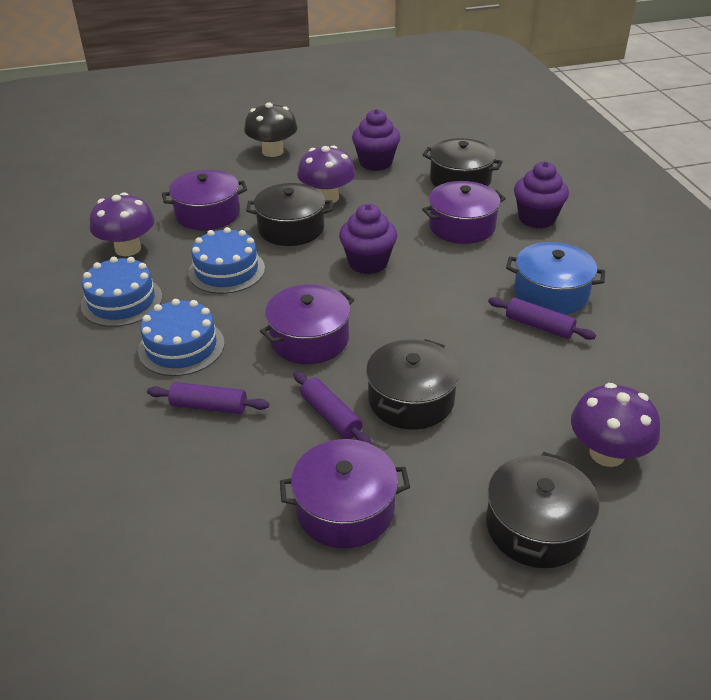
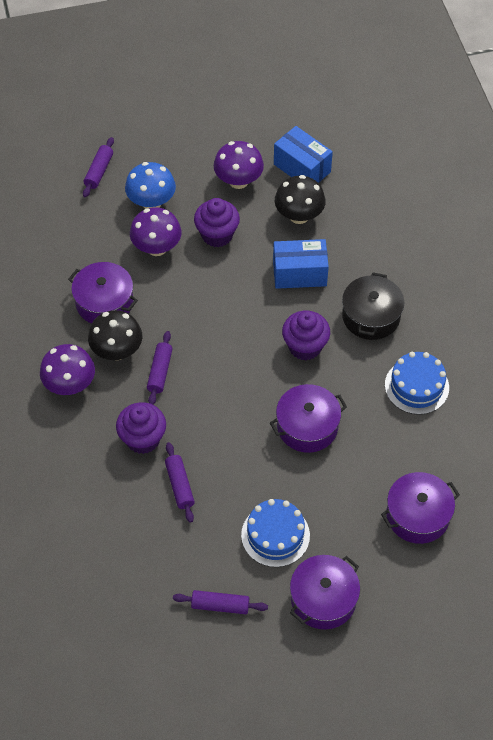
black mushroom: [244,102,297,157] = 1 -> [88,310,142,360] [275,175,326,224] = 2
black pot: [246,183,333,246] [366,339,460,430] [423,138,503,187] [486,452,599,568] = 4 -> [342,272,404,340] = 1
blue box: none = 0 -> [273,239,329,289] [274,126,333,183] = 2
blue cake: [81,257,162,327] [138,299,225,376] [188,227,265,294] = 3 -> [241,499,310,567] [385,352,449,415] = 2
blue mushroom: none = 0 -> [125,162,176,209] = 1
blue pot: [506,242,605,315] = 1 -> none = 0
purple rolling pin: [147,382,269,414] [294,371,372,444] [488,297,596,340] = 3 -> [83,137,114,197] [147,331,173,405] [165,442,195,523] [173,590,268,614] = 4

